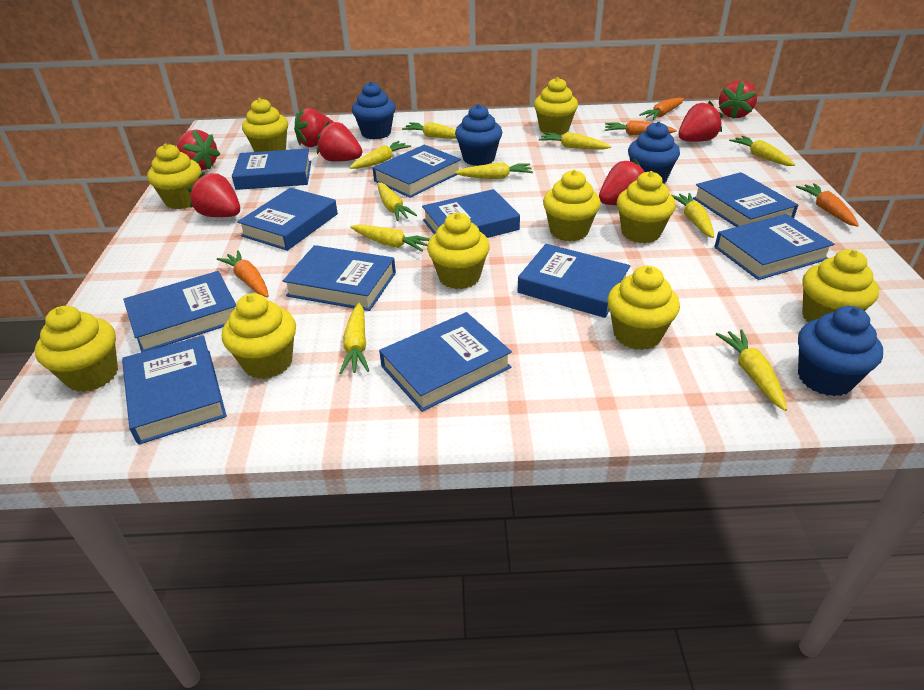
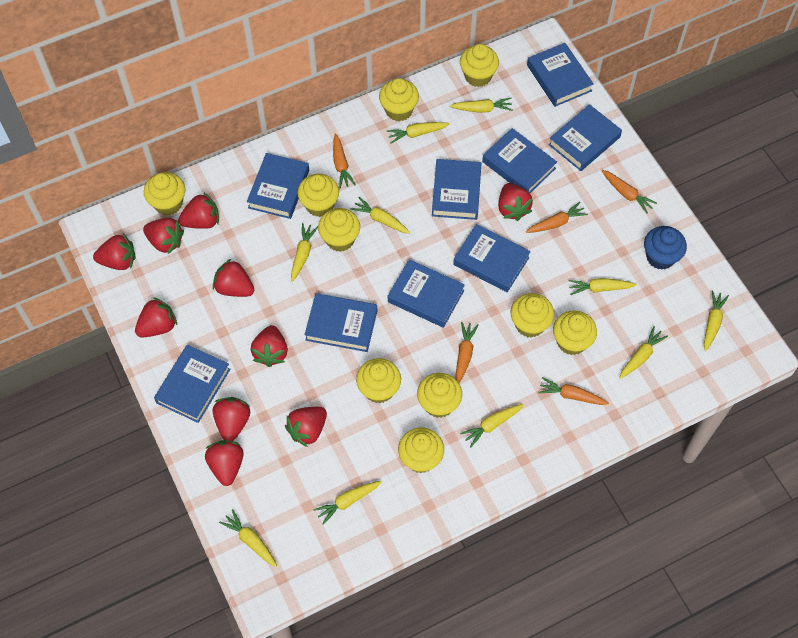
blue book: [122,335,227,445] [123,271,236,352] [232,148,311,190] [237,188,338,251] [283,245,396,311] [373,145,461,198] [379,312,512,412] [422,189,520,238] [518,244,631,318] [693,172,798,227] [715,214,834,280] = 11 -> [154,345,231,423] [247,153,309,219] [305,293,377,352] [388,259,465,328] [432,159,482,220] [453,224,531,292] [482,128,557,193] [527,43,594,107] [549,104,622,171] = 9
blue cupcake: [352,82,395,139] [455,104,502,166] [628,121,680,184] [798,306,883,396] = 4 -> [644,226,687,270] = 1
orange carrot: [217,250,269,298] [605,120,677,135] [639,98,684,120] [796,183,859,227] = 4 -> [333,134,356,188] [455,322,479,383] [526,202,588,233] [538,377,609,405] [602,170,657,214] = 5
red strawberry: [177,130,220,171] [188,172,240,217] [294,108,333,147] [317,121,362,162] [599,159,645,205] [678,101,723,142] [719,80,757,119] = 7 -> [93,234,136,270] [135,297,177,337] [143,218,184,254] [178,192,219,229] [205,440,244,486] [212,397,250,441] [213,259,254,297] [251,325,288,367] [285,407,327,447] [498,183,533,221] = 10

